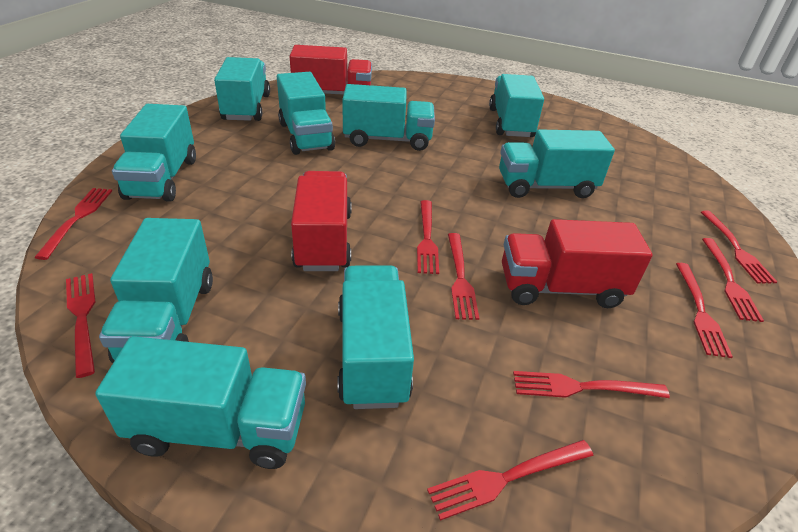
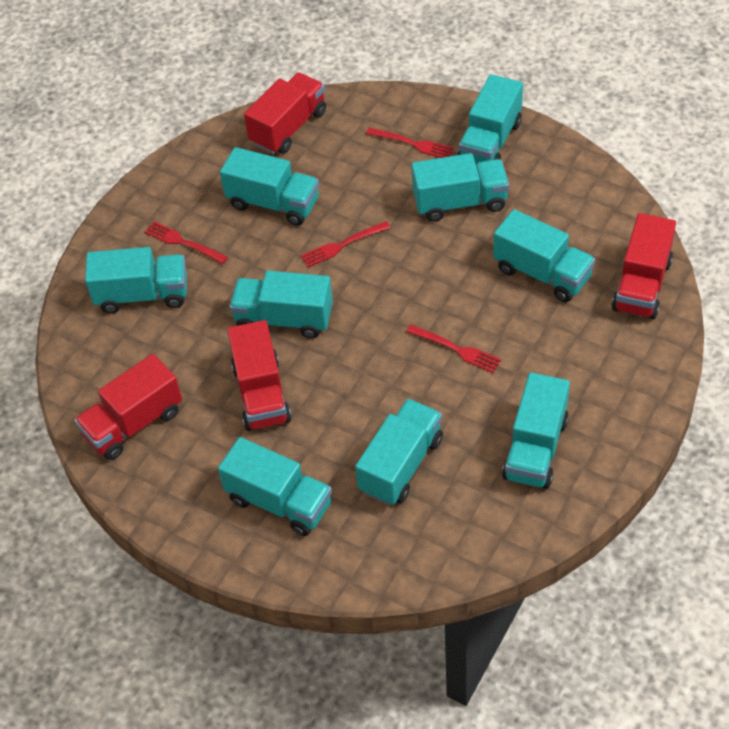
red fork: [34,188,112,260] [66,273,95,378] [417,200,439,274] [427,440,594,521] [448,233,479,320] [513,371,670,398] [676,263,733,358] [701,211,777,284] [702,238,764,322] = 9 -> [144,221,228,264] [301,221,391,267] [366,127,454,158] [406,324,502,373] = 4
red truck: [290,45,372,95] [291,171,352,271] [502,219,653,308] = 3 -> [74,354,182,460] [227,320,291,431] [244,73,326,154] [612,213,676,319] = 4

